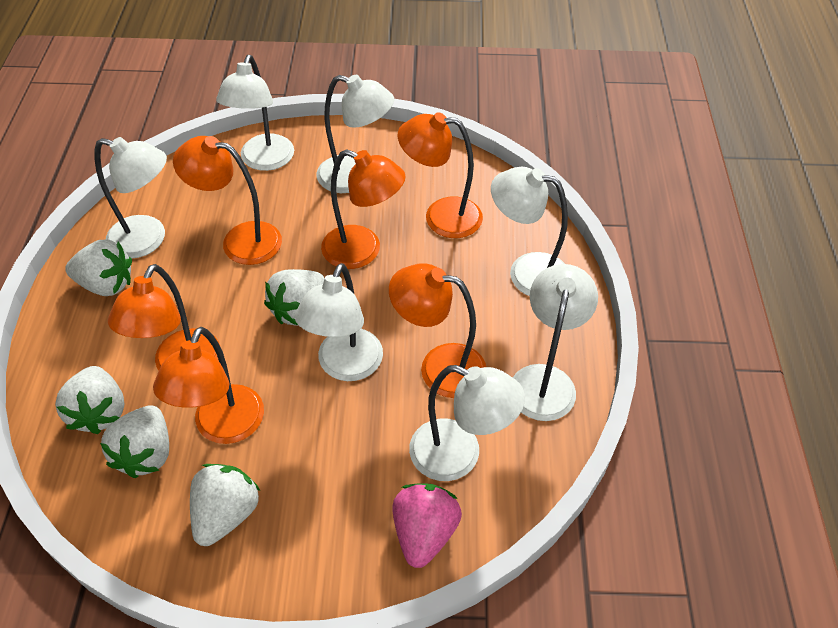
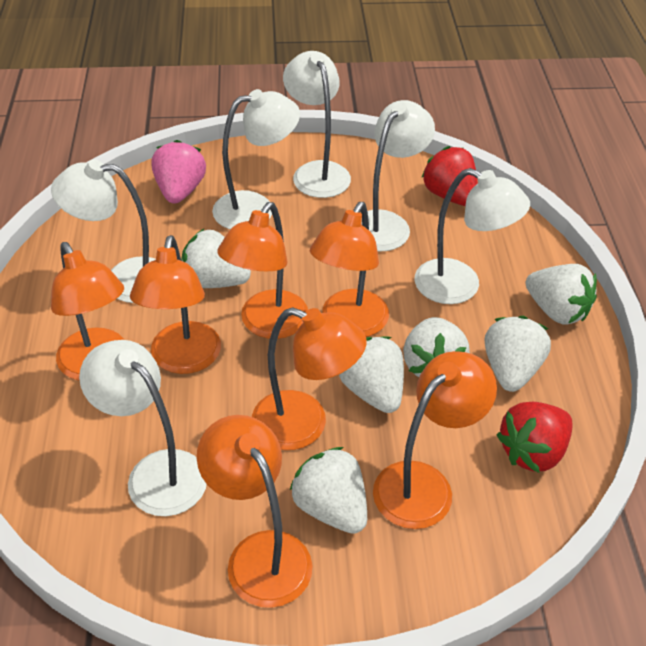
orange lamp: [108,264,220,371] [153,327,264,444] [173,136,282,265] [321,150,406,269] [389,264,486,398] [398,112,483,238] = 6 -> [51,242,124,381] [130,235,221,374] [197,415,313,608] [217,202,308,339] [252,307,367,450] [310,202,389,337] [373,351,497,529] = 7
red strawberry: none = 0 -> [421,146,478,206] [496,402,572,473] = 2
white lamp: [95,137,167,259] [216,55,294,171] [295,263,383,381] [316,75,394,193] [409,365,525,481] [491,167,568,296] [513,264,598,421] = 7 -> [51,159,156,303] [79,340,207,516] [212,89,300,229] [283,51,351,198] [361,100,435,251] [415,168,530,304] = 6
white strawberry: [55,366,124,434] [65,239,132,296] [100,405,169,478] [190,464,260,546] [264,269,325,326] = 5 -> [181,229,251,288] [289,447,367,534] [339,336,404,413] [403,317,470,377] [484,316,551,392] [525,264,597,325] = 6

